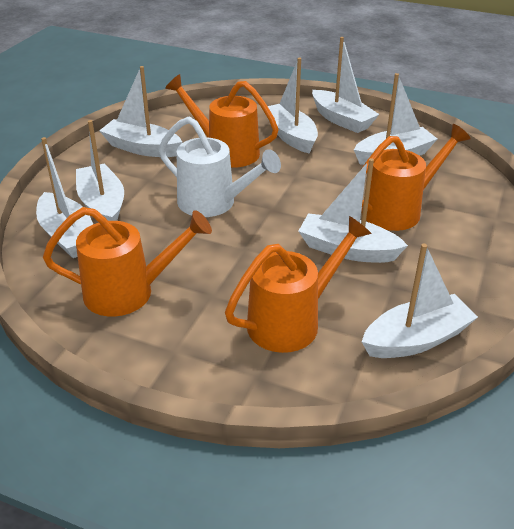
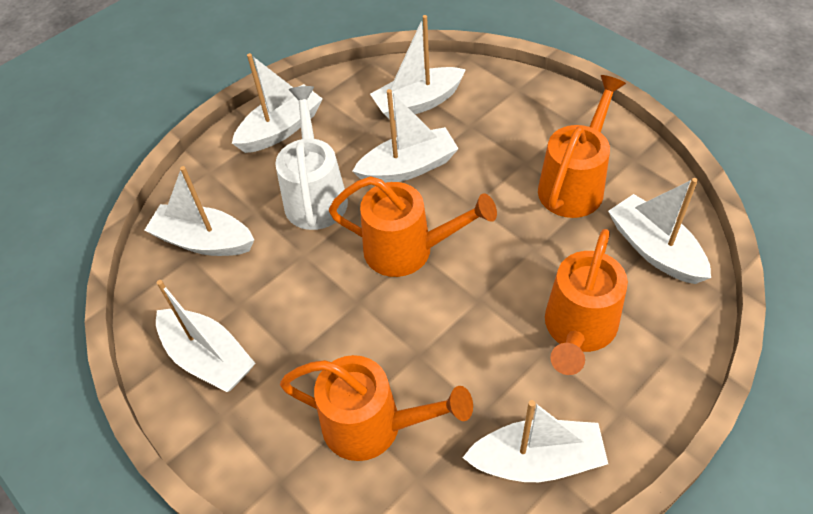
white boat: [36,137,93,258] [76,120,124,221] [99,66,182,157] [268,58,318,154] [298,158,408,263] [312,37,379,133] [354,73,437,165] [362,244,478,358] = 8 -> [144,166,254,256] [156,280,255,392] [232,53,323,153] [352,89,459,183] [370,15,466,120] [462,400,608,482] [608,178,711,284] = 7

